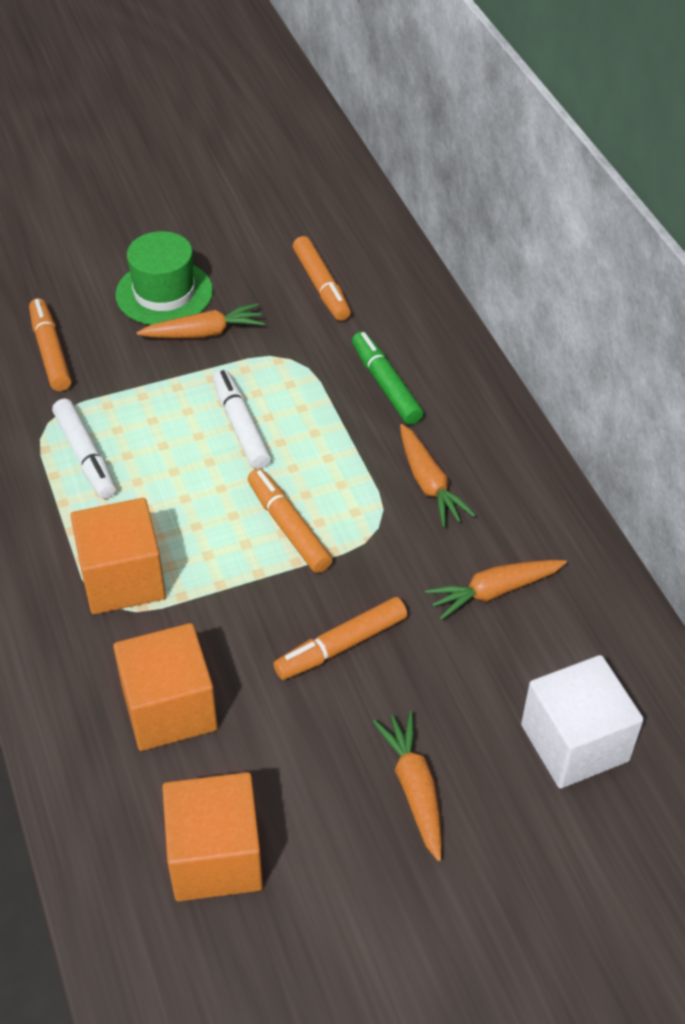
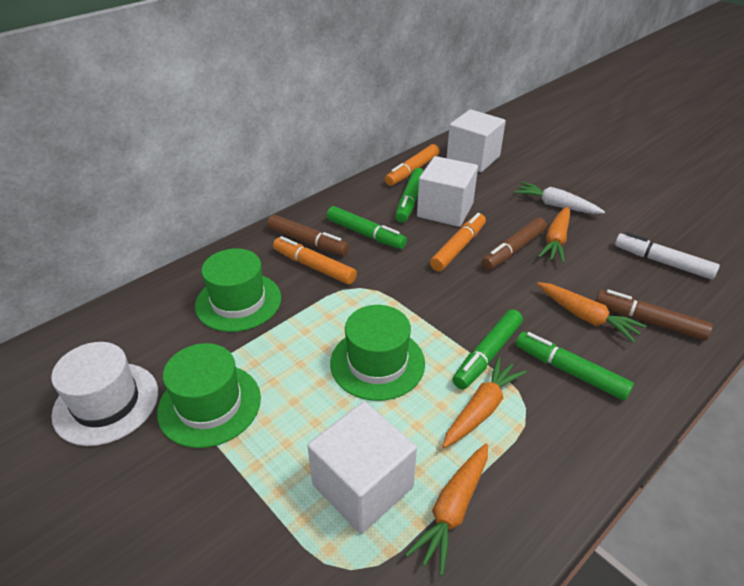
brown marker: none = 0 -> [267,215,349,256] [481,218,547,270] [596,289,713,341] = 3
green hat: [115,231,213,325] = 1 -> [157,343,261,448] [195,248,281,332] [330,305,425,401] = 3
green marker: [352,332,424,425] = 1 -> [327,206,407,249] [395,168,424,223] [452,309,523,390] [516,332,634,401] = 4
orange cube: [70,498,166,614] [113,623,218,751] [162,772,263,902] = 3 -> none = 0
orange marker: [29,298,72,391] [248,469,333,573] [273,597,407,680] [293,236,351,321] = 4 -> [273,236,357,285] [385,144,440,186] [430,213,486,272] = 3
white carrot: none = 0 -> [514,182,605,214] = 1
white cube: [521,655,644,789] = 1 -> [307,402,417,534] [417,156,478,227] [447,109,506,172] = 3
white hat: none = 0 -> [51,342,158,446] = 1
white marker: [52,398,116,499] [212,369,271,469] = 2 -> [615,232,720,280] = 1

